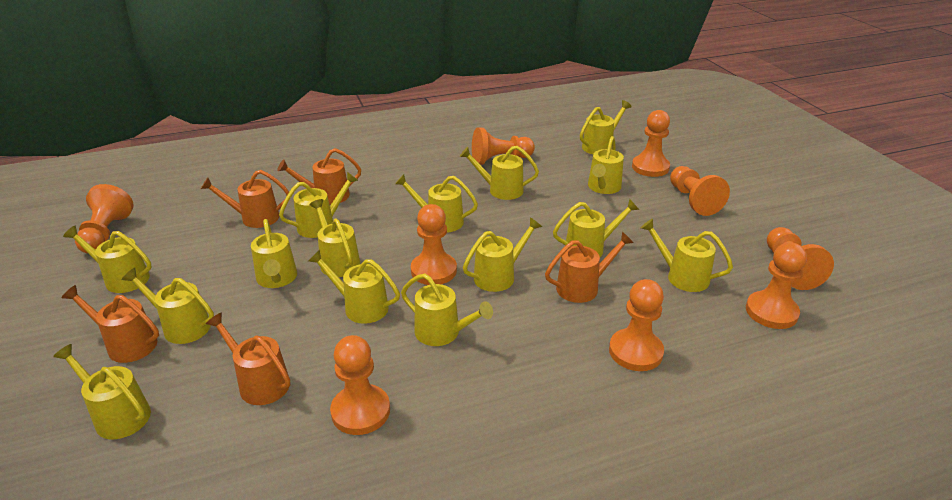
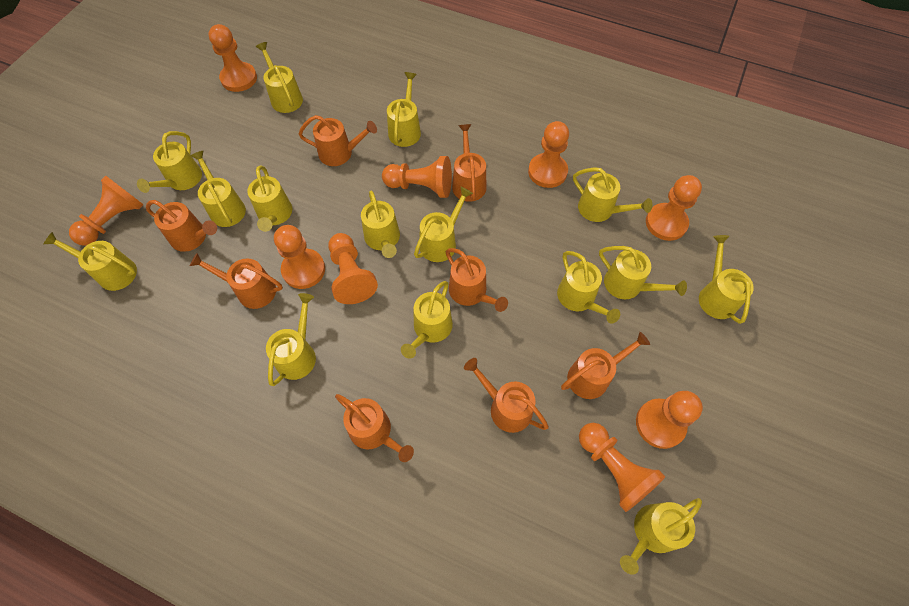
orange watering can: [62,285,159,363] [201,170,290,228] [206,312,290,405] [277,148,361,205] [545,232,634,303] = 5 -> [146,200,217,252] [190,253,283,309] [298,115,377,166] [335,394,414,462] [446,248,508,312] [452,124,487,202] [464,358,549,433] [561,332,650,399] = 8

